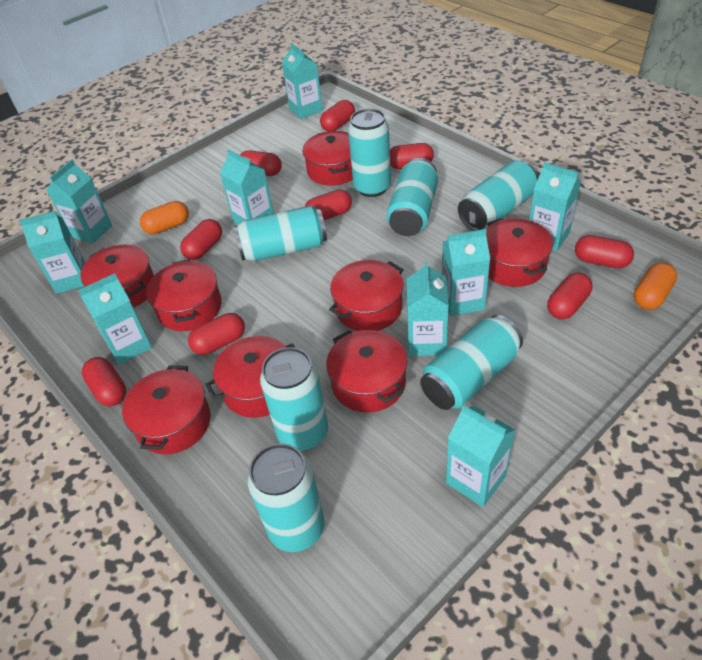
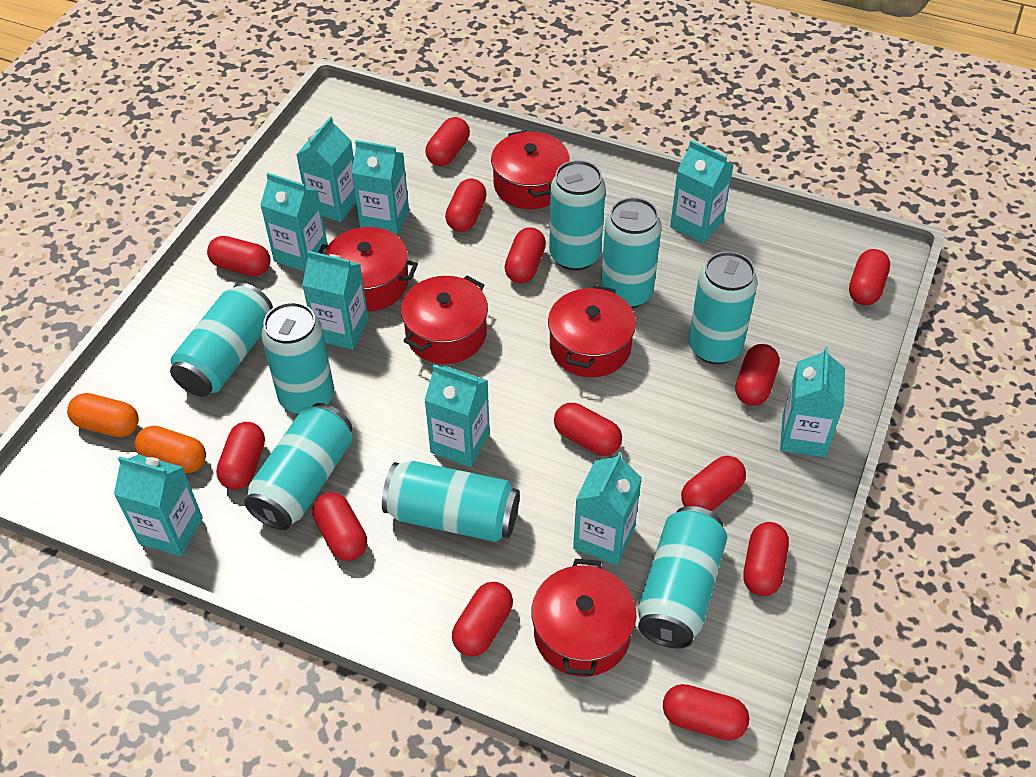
red capsule: [82,357,126,406] [180,219,222,260] [188,313,245,355] [240,150,282,176] [304,189,352,220] [320,100,355,131] [390,143,434,169] [547,273,592,319] [575,235,634,268] = 9 -> [207,236,270,276] [216,422,265,490] [312,492,367,561] [425,117,470,166] [445,178,487,232] [452,582,513,656] [504,227,546,283] [554,403,622,456] [663,684,750,740] [681,456,746,511] [735,344,779,406] [743,522,789,596] [849,249,890,305] = 13
red pot: [81,245,154,308] [122,366,211,454] [146,259,222,331] [205,336,296,418] [302,131,353,186] [326,330,407,413] [329,260,403,331] [486,218,553,287] = 8 -> [318,227,418,311] [401,276,488,364] [491,130,570,209] [532,559,636,677] [548,285,636,377] = 5
turquoise can: [234,205,327,261] [247,443,325,552] [260,347,328,451] [348,108,391,197] [386,158,438,236] [420,315,523,410] [458,160,538,231] = 7 -> [170,283,273,397] [244,403,352,530] [261,302,334,415] [382,461,520,542] [549,160,606,271] [601,197,661,309] [638,506,728,649] [689,251,758,364] = 8

